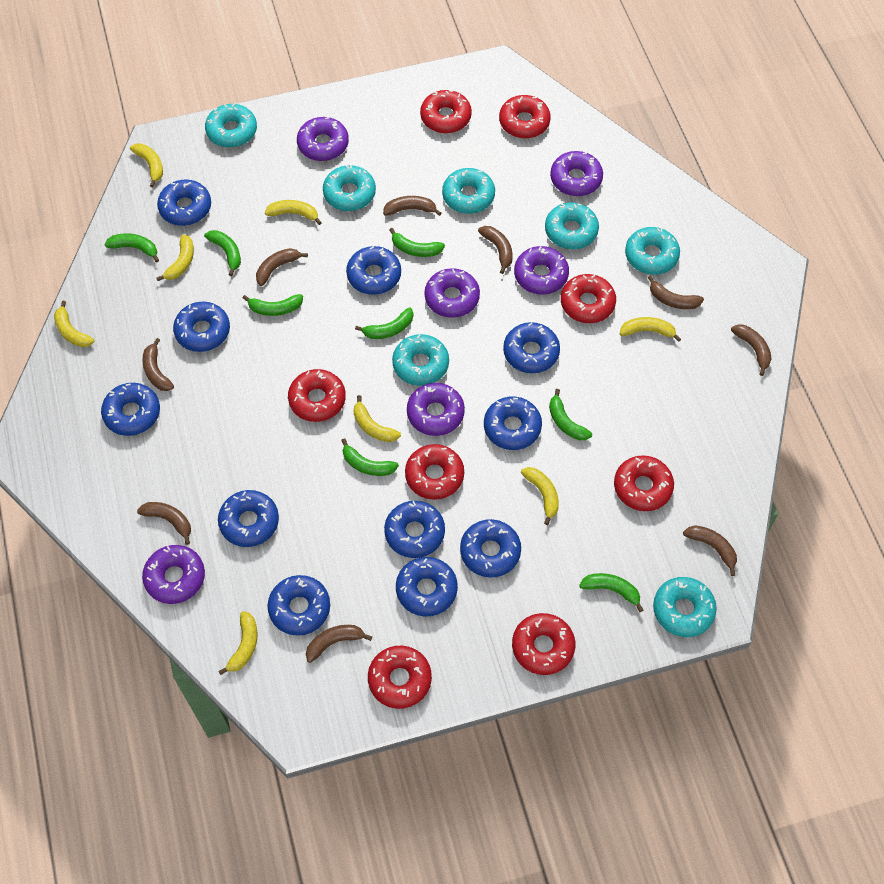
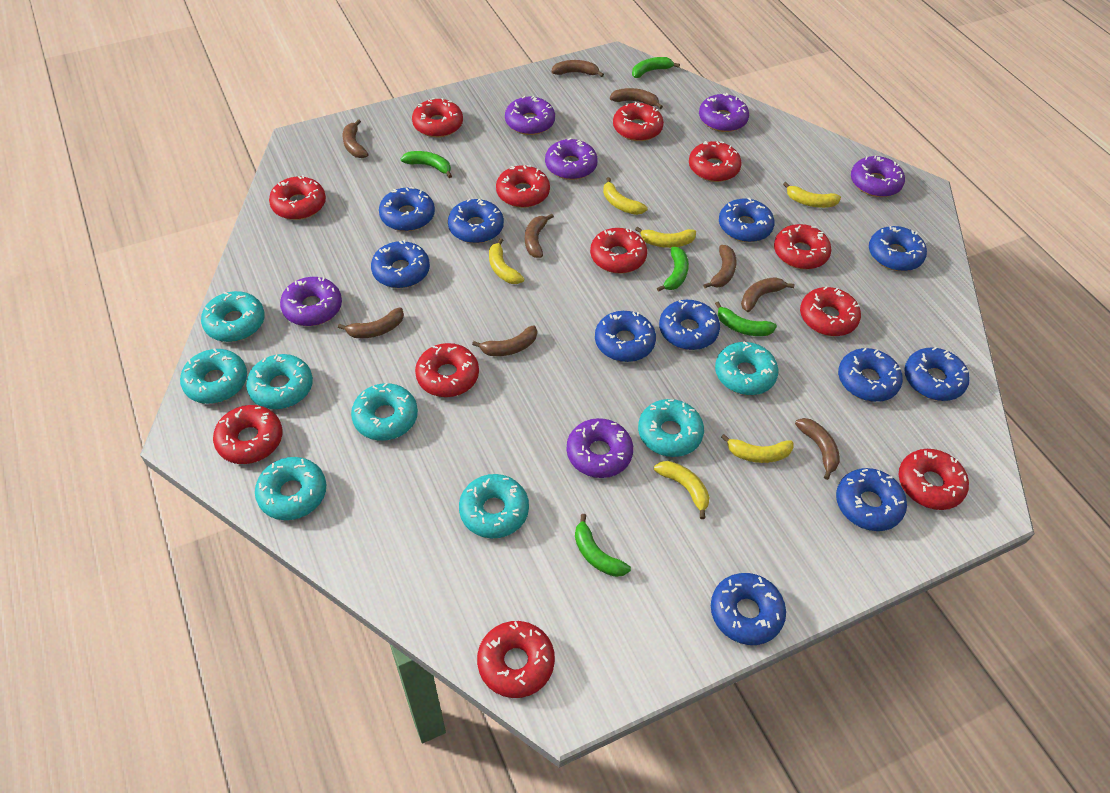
green banana: [104,233,159,262] [204,230,241,276] [243,294,303,316] [341,438,399,476] [355,308,413,339] [389,228,445,257] [549,389,592,440] [579,573,643,612] = 8 -> [401,151,452,178] [575,514,631,577] [632,57,680,78] [657,247,689,292] [715,302,777,336] = 5
red donut: [288,369,346,422] [368,646,432,709] [405,444,464,500] [420,90,472,133] [499,95,551,138] [512,613,575,675] [561,274,616,323] [614,455,674,511] = 8 -> [213,405,283,464] [269,175,326,220] [412,98,463,138] [415,343,479,397] [477,621,555,698] [496,165,550,208] [590,228,647,274] [613,102,664,141] [689,141,742,182] [774,224,832,269] [800,286,861,336] [899,449,969,510] = 12
turquoise donut: [205,103,257,148] [323,164,376,211] [392,334,449,386] [442,168,495,214] [545,202,599,249] [625,227,680,275] [653,577,717,637] = 7 -> [180,348,247,404] [201,291,265,342] [246,354,313,409] [255,457,326,520] [351,383,418,440] [459,474,529,538] [638,399,704,457] [715,341,779,395] = 8
yellow banana: [54,301,94,347] [130,143,163,187] [156,235,194,281] [219,611,257,675] [265,200,322,225] [353,395,401,442] [521,467,559,525] [620,317,681,342] = 8 -> [489,238,524,284] [603,177,648,215] [635,226,696,248] [654,461,709,519] [721,434,793,463] [783,182,841,208] = 6

